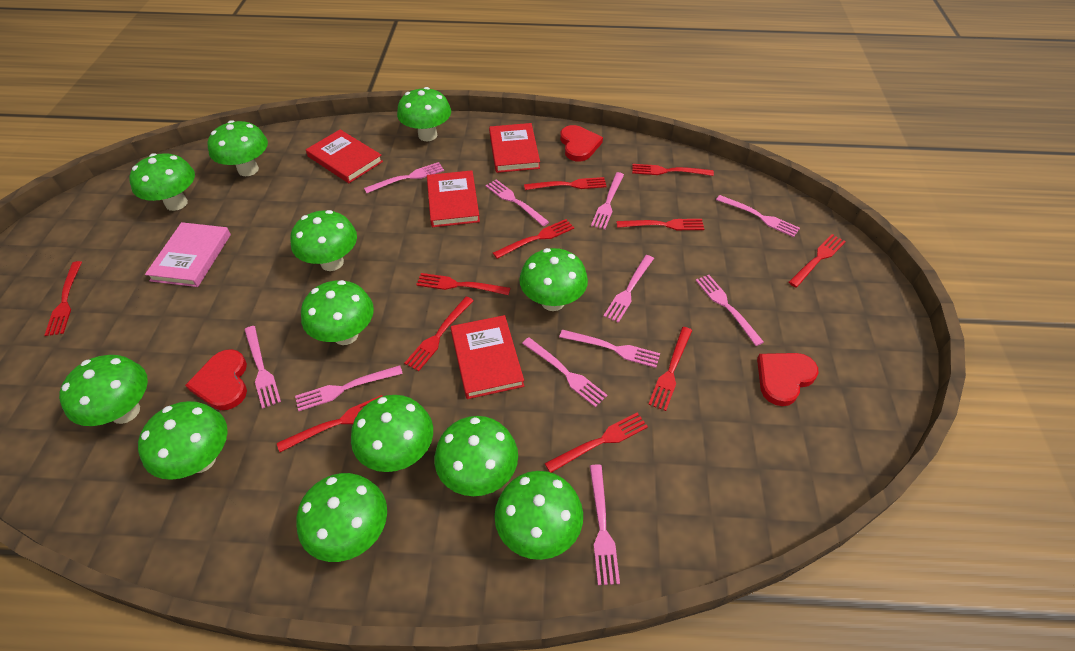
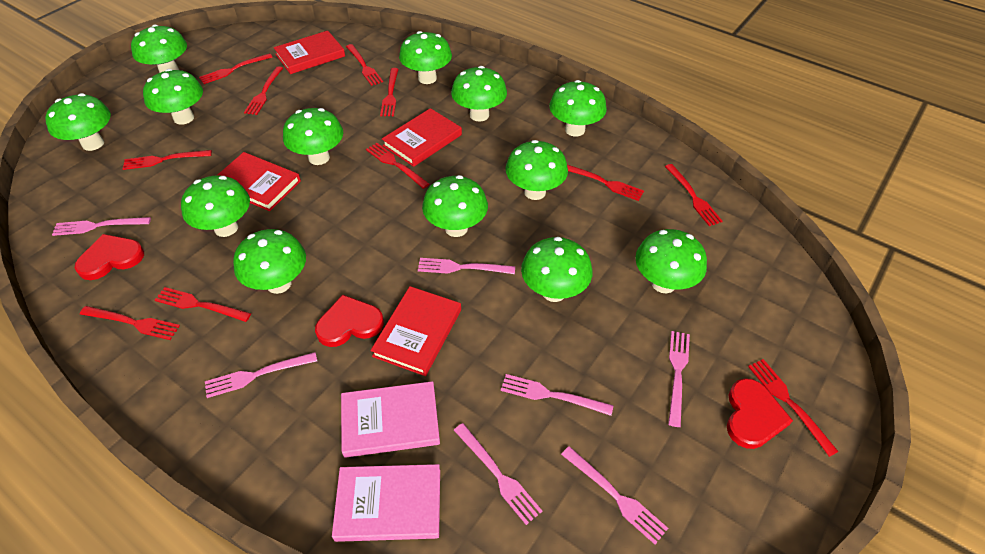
green mushroom: [59,355,148,426] [129,153,195,211] [138,401,228,480] [208,120,268,176] [290,210,357,271] [296,473,387,562] [301,280,374,345] [351,395,433,472] [397,87,451,141] [434,416,518,496] [494,471,583,560] [519,248,588,311] = 12 -> [45,93,111,151] [131,24,187,73] [143,69,203,125] [181,175,250,237] [233,229,306,294] [283,108,343,165] [399,31,452,84] [422,175,488,237] [451,66,507,122] [505,140,568,200] [521,237,593,302] [549,80,607,137] [635,229,707,293] = 13
pink book: [145,222,231,287] = 1 -> [332,464,440,542] [341,381,440,458] = 2
pink fork: [244,326,281,409] [295,365,403,411] [364,162,444,193] [485,179,549,226] [522,337,608,407] [559,329,660,368] [590,464,620,585] [591,172,624,229] [603,255,654,323] [695,275,764,346] [716,195,800,237] = 11 -> [52,217,151,236] [205,352,317,398] [418,258,515,274] [454,423,543,525] [501,374,613,416] [561,446,668,544] [668,331,690,427] = 7

